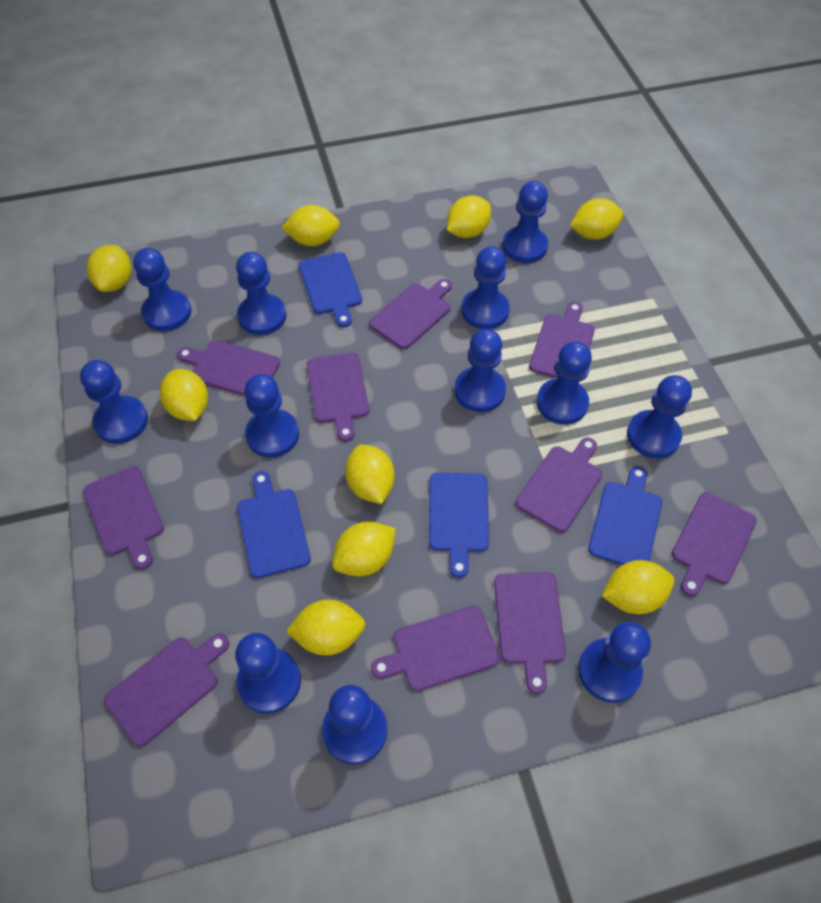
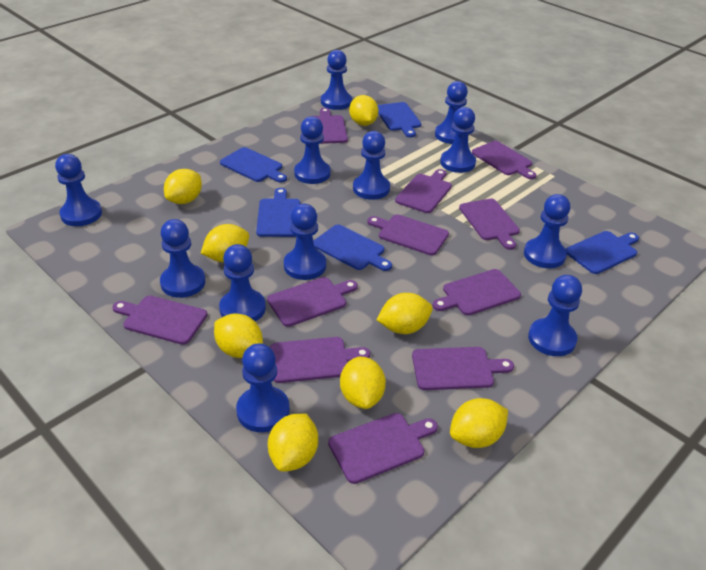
blue cutting board: [237,471,311,578] [299,252,362,328] [429,473,489,578] [588,466,662,565] = 4 -> [220,147,287,183] [256,188,300,237] [313,224,392,271] [378,102,421,137] [566,231,639,274] = 5
purple cutting board: [83,466,164,570] [104,633,229,747] [177,340,280,396] [306,353,369,442] [369,279,452,349] [371,606,500,691] [494,573,566,694] [516,438,602,532] [529,302,595,378] [671,492,757,597] = 10 -> [112,295,208,345] [267,277,358,327] [270,337,370,383] [313,108,348,144] [328,413,438,484] [367,214,449,255] [395,169,452,213] [412,347,514,390] [432,269,521,315] [459,198,520,250] [472,141,536,179] = 11
yellow lemon: [87,245,131,292] [160,369,208,421] [282,205,340,246] [286,600,365,655] [332,522,396,576] [345,444,395,504] [447,195,491,238] [570,198,623,240] [602,560,675,614] = 9 -> [164,169,202,204] [201,224,249,262] [214,313,263,358] [268,413,318,472] [340,357,386,409] [349,95,378,126] [377,293,433,334] [450,398,508,448] = 8

